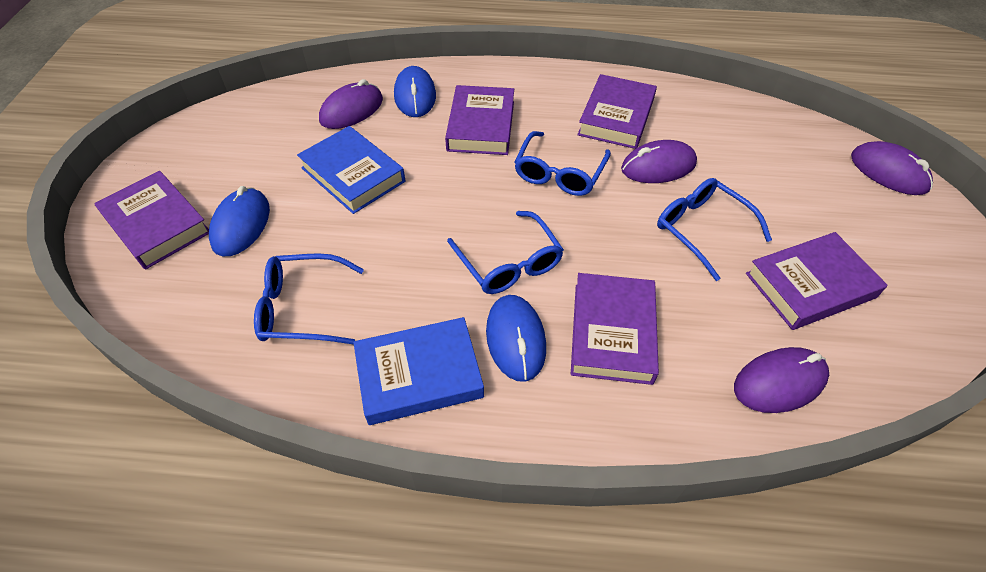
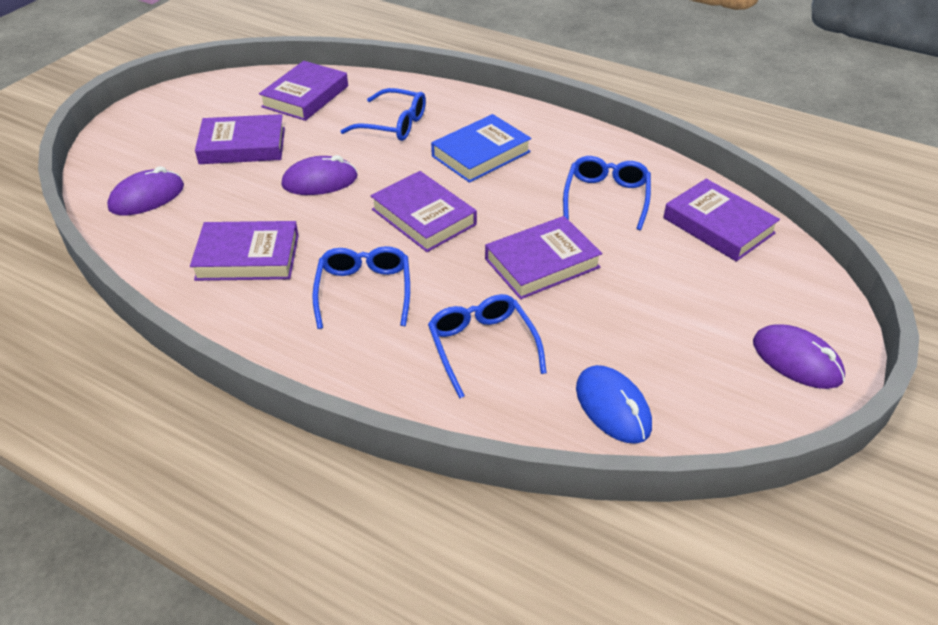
blue book: [297,126,405,214] [353,317,484,425] = 2 -> [431,114,531,183] = 1
blue mouse: [209,186,270,256] [394,66,436,117] [486,295,546,382] = 3 -> [576,365,652,444] = 1
purple book: [94,171,209,270] [445,85,514,155] [571,273,659,385] [577,74,657,149] [746,232,887,330] = 5 -> [190,221,299,281] [195,114,285,164] [259,61,348,121] [370,171,477,252] [485,216,603,300] [663,179,780,262] = 6
purple mouse: [319,79,383,129] [621,140,697,183] [734,347,829,413] [851,141,933,195] = 4 -> [107,166,184,216] [282,155,357,195] [753,324,845,389] = 3

